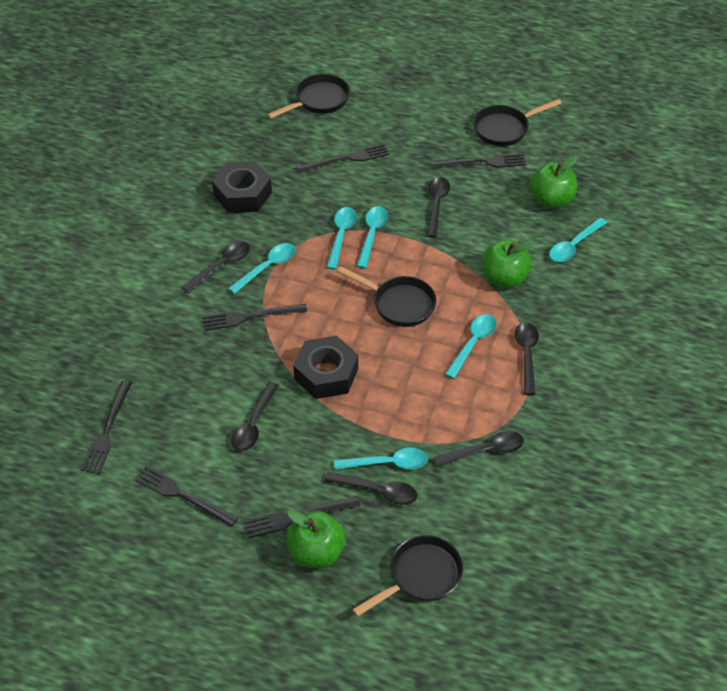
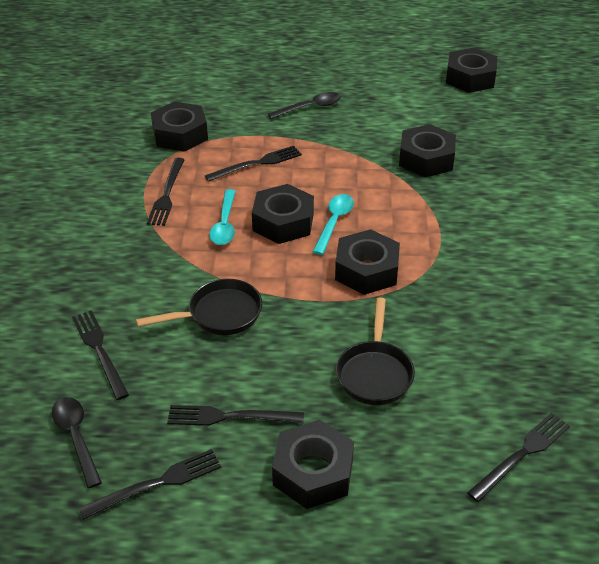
black nut: [212,161,272,213] [293,336,358,399] = 2 -> [151,101,208,152] [252,184,314,244] [272,420,354,509] [335,229,400,295] [399,124,456,177] [446,48,497,93] = 6
black pan: [267,74,350,119] [337,266,436,327] [352,535,463,617] [473,99,562,146] = 4 -> [136,279,262,335] [336,297,415,405] = 2
black spoon: [182,241,250,293] [231,382,279,451] [325,472,417,505] [427,177,450,238] [434,431,524,467] [515,322,539,395] = 6 -> [52,397,102,488] [268,92,341,119] = 2
green apple: [287,510,346,568] [482,240,535,288] [530,156,577,209] = 3 -> none = 0
turquoise spoon: [228,243,296,294] [326,207,357,270] [334,448,428,470] [357,206,388,268] [445,314,497,379] [549,217,607,262] = 6 -> [209,189,236,245] [313,194,354,255] = 2

